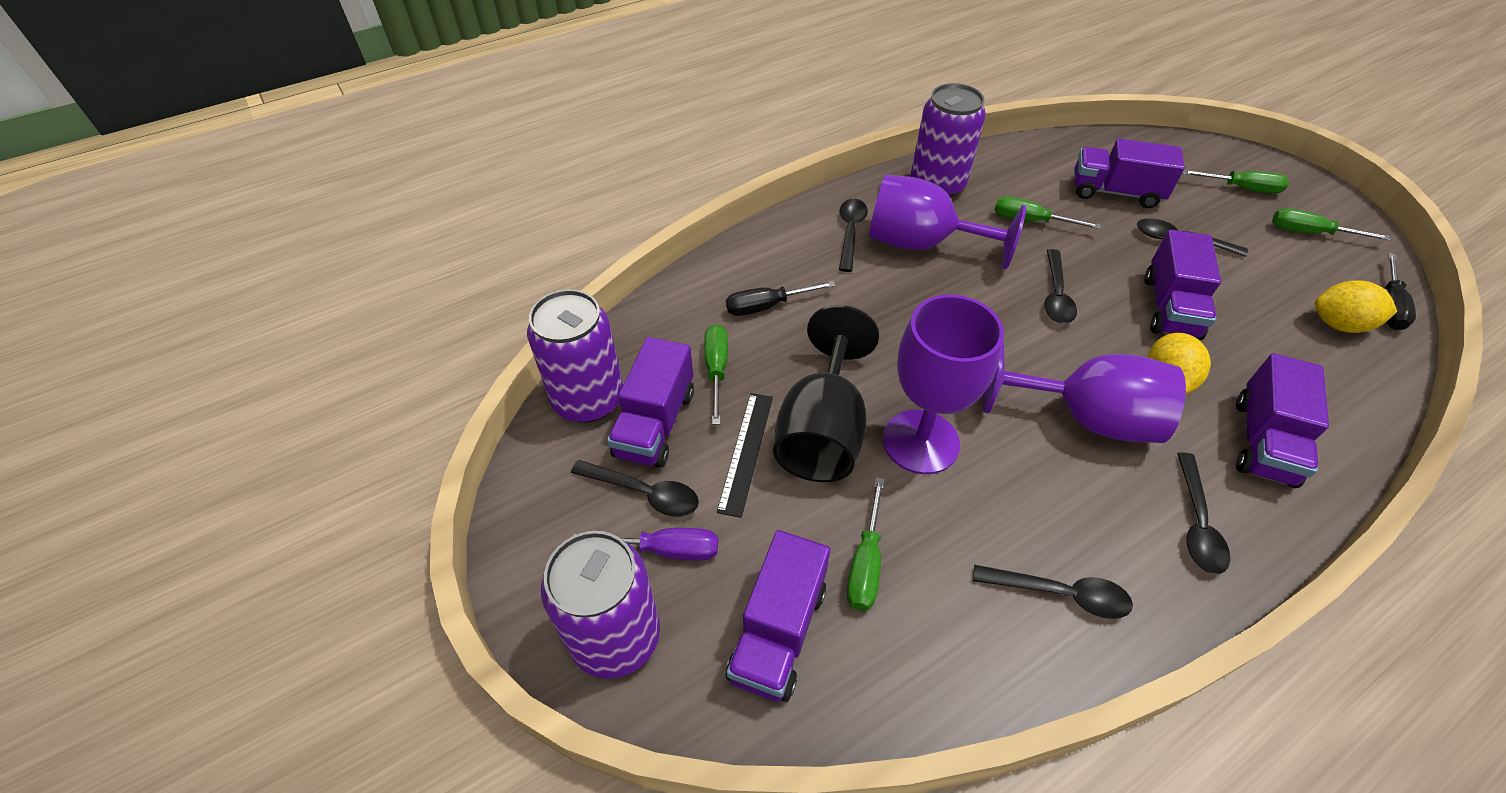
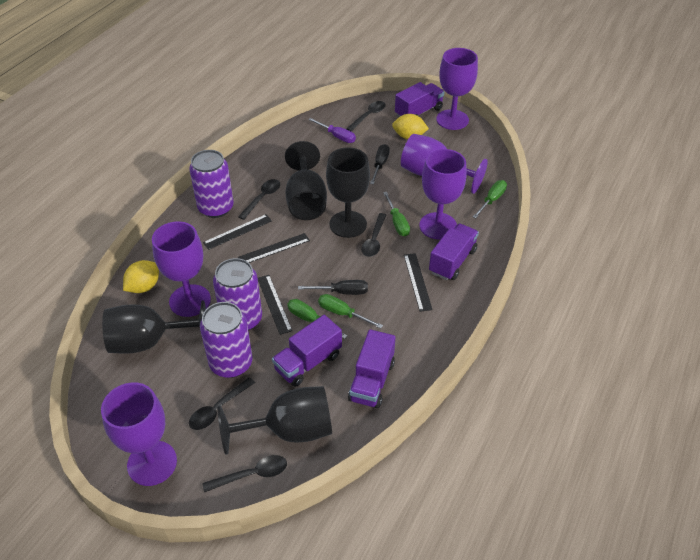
black goblet: [773,305,879,482] = 1 -> [102,300,206,354] [218,386,332,455] [285,141,327,220] [326,147,370,238] = 4
black ruler: [717,393,773,518] = 1 -> [203,214,272,250] [238,233,310,263] [258,275,292,335] [404,253,433,312] = 4
black spoon: [571,460,699,517] [839,199,868,272] [973,565,1133,619] [1044,249,1077,323] [1137,218,1248,257] [1177,452,1230,574] = 6 -> [189,377,255,430] [202,455,287,492] [238,179,280,220] [346,101,386,131] [361,213,386,257] = 5
green screwdriver: [704,324,728,425] [847,477,885,611] [995,196,1101,229] [1182,170,1289,193] [1272,208,1391,240] = 5 -> [287,299,347,339] [318,294,383,329] [383,192,410,237] [473,180,507,218] = 4
purple goblet: [869,175,1026,269] [883,295,1004,474] [983,341,1186,443] = 3 -> [101,382,177,486] [152,221,211,317] [401,134,488,194] [419,149,467,239] [436,48,478,130] = 5
purple truck: [607,337,694,468] [726,530,830,702] [1075,139,1185,208] [1145,230,1221,340] [1236,353,1329,488] = 5 -> [272,315,342,387] [348,329,396,408] [395,82,445,117] [429,223,479,280] = 4

